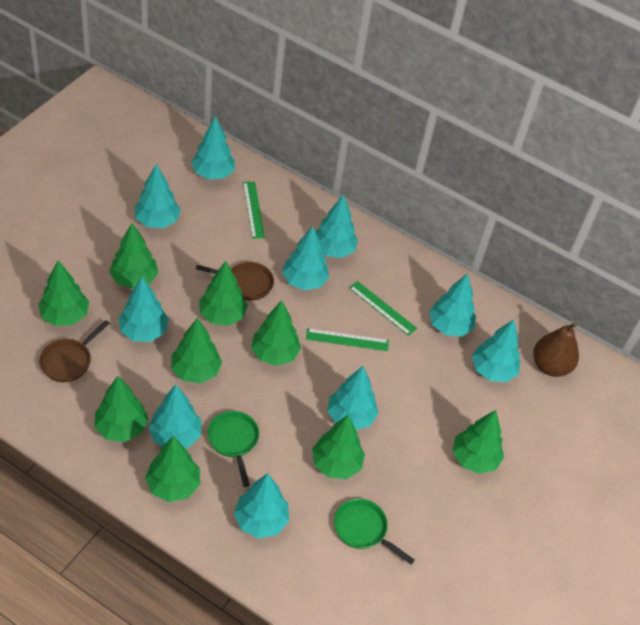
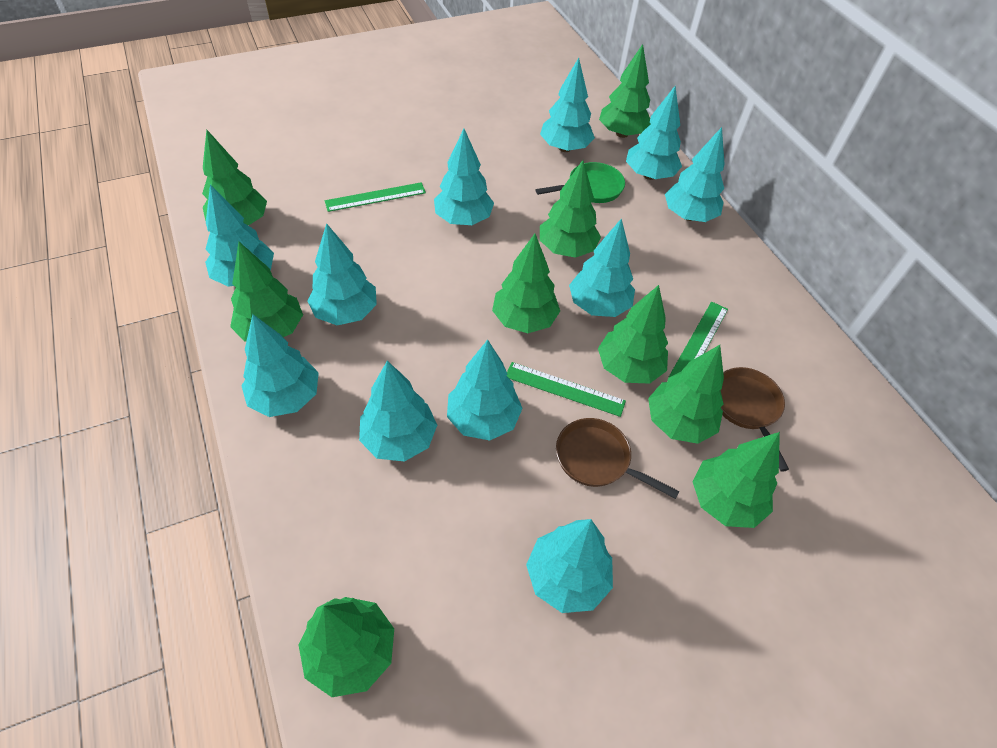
brown pear: [533,322,579,377] = 1 -> none = 0
green pan: [207,411,259,487] [334,499,415,565] = 2 -> [536,162,625,203] = 1
turquoise tree: [119,277,169,342] [134,164,181,228] [148,385,202,448] [191,116,235,180] [234,473,289,538] [282,226,329,290] [316,194,358,258] [327,366,379,430] [429,273,476,337] [472,319,520,382] = 10 -> [205,184,274,287] [241,314,319,417] [308,223,377,325] [359,361,437,462] [434,129,494,225] [447,340,523,441] [526,519,613,613] [540,58,595,152] [569,218,635,317] [626,86,682,180] [665,127,725,222] = 11

